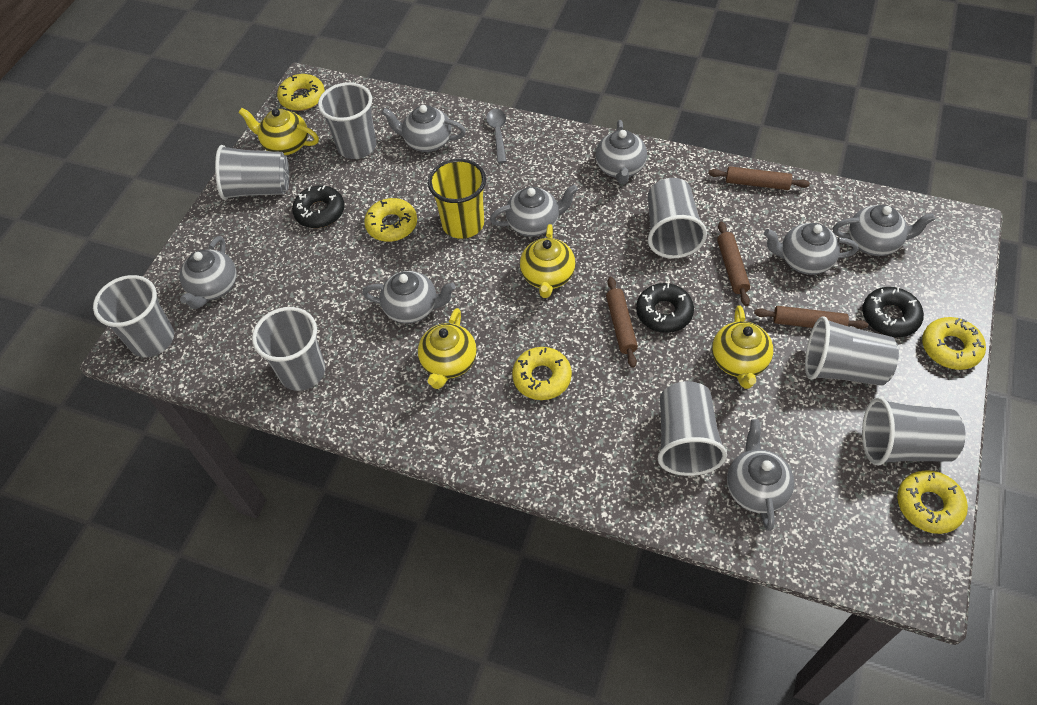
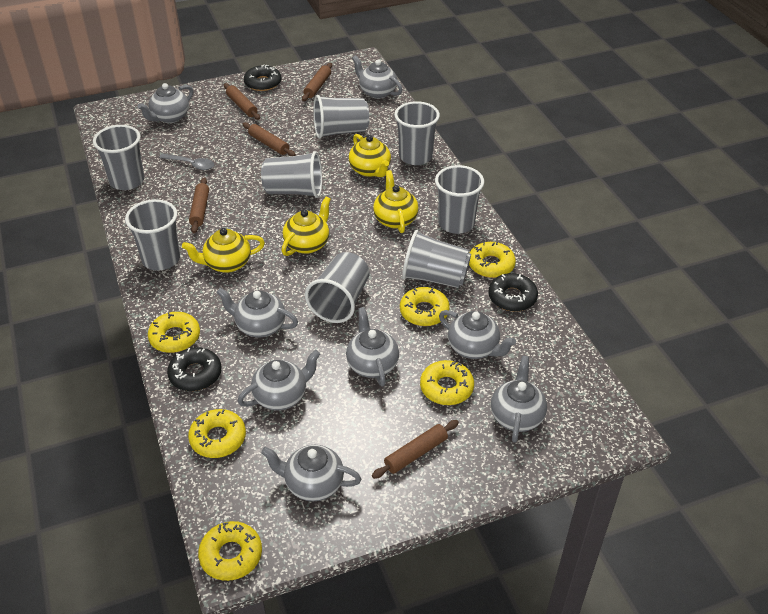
brown rolling pin: [606,277,638,368] [709,166,810,190] [717,221,750,306] [754,306,868,329] = 4 -> [189,178,209,233] [224,83,260,120] [243,122,296,156] [302,63,332,101] [372,420,459,479] = 5
yellow cup: [428,159,486,239] = 1 -> none = 0
yellow donut: [277,74,325,111] [364,198,417,242] [512,347,572,400] [897,470,968,534] [922,317,986,370] = 5 -> [148,312,200,353] [188,409,246,458] [198,521,262,581] [400,287,450,326] [420,360,474,405] [469,242,516,278] = 6

